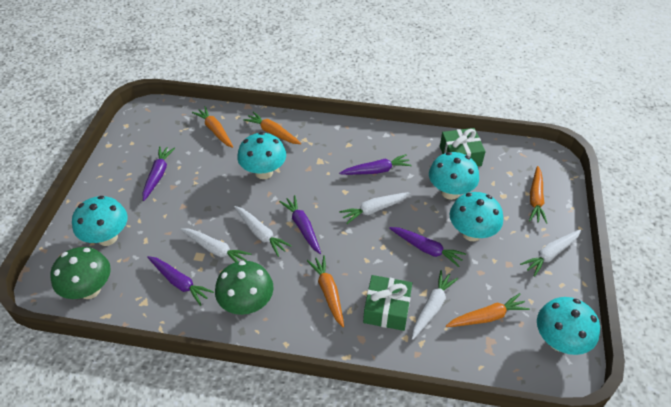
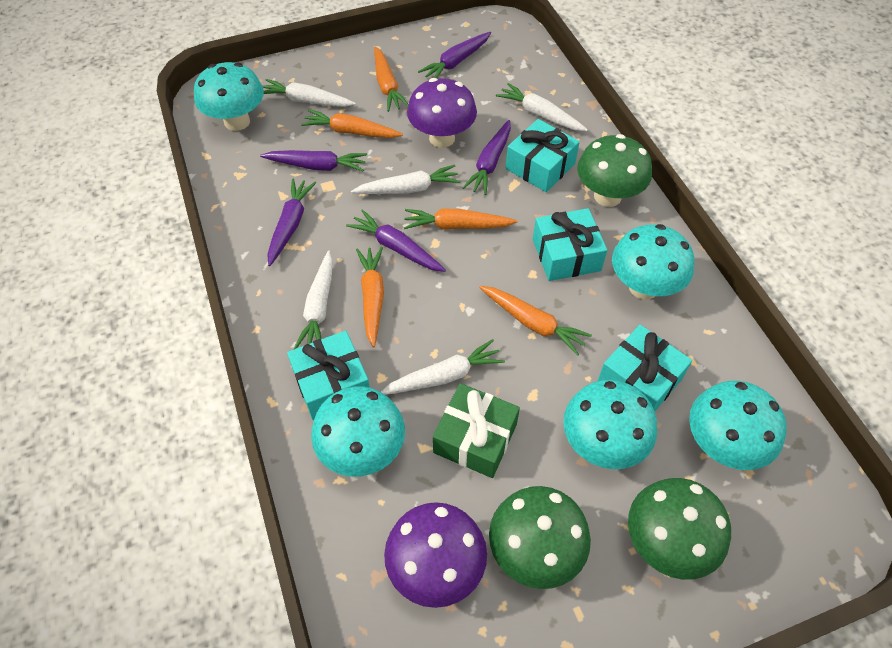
green gift: [363,275,412,331] [440,128,486,166] = 2 -> [433,383,520,478] = 1
green mushroom: [50,247,111,299] [215,261,273,315] = 2 -> [489,486,591,589] [577,134,652,207] [628,478,731,580] = 3
purple mushroom: none = 0 -> [384,502,487,608] [407,78,477,148] = 2
turquoise gift: none = 0 -> [287,331,370,420] [506,119,580,192] [533,208,607,281] [598,325,692,411] = 4

